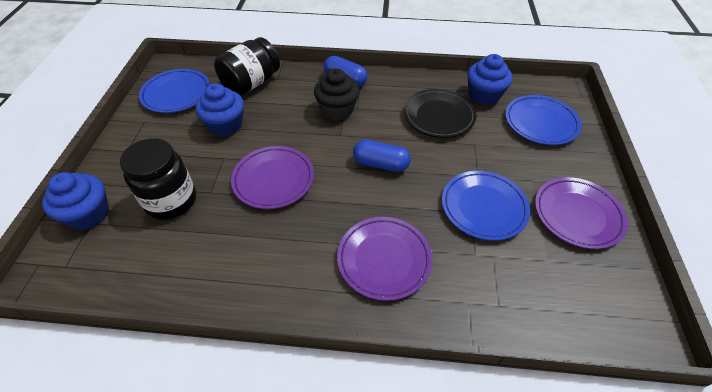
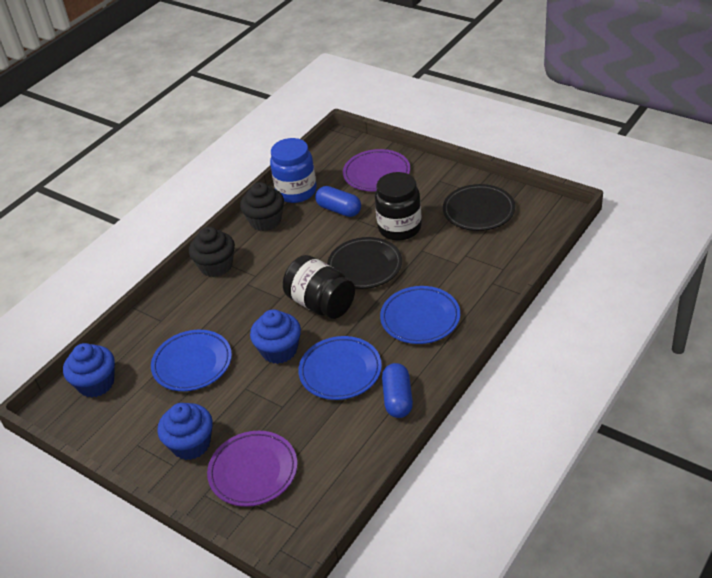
black cupcake: [314,68,360,120] = 1 -> [189,227,235,277] [240,182,284,231] = 2
black plate: [404,89,477,138] = 1 -> [327,237,402,289] [443,184,515,231] = 2
blue jar: none = 0 -> [270,138,317,203] = 1
purple plate: [231,146,314,209] [337,217,432,301] [535,177,628,249] = 3 -> [207,431,297,507] [343,149,410,191] = 2

